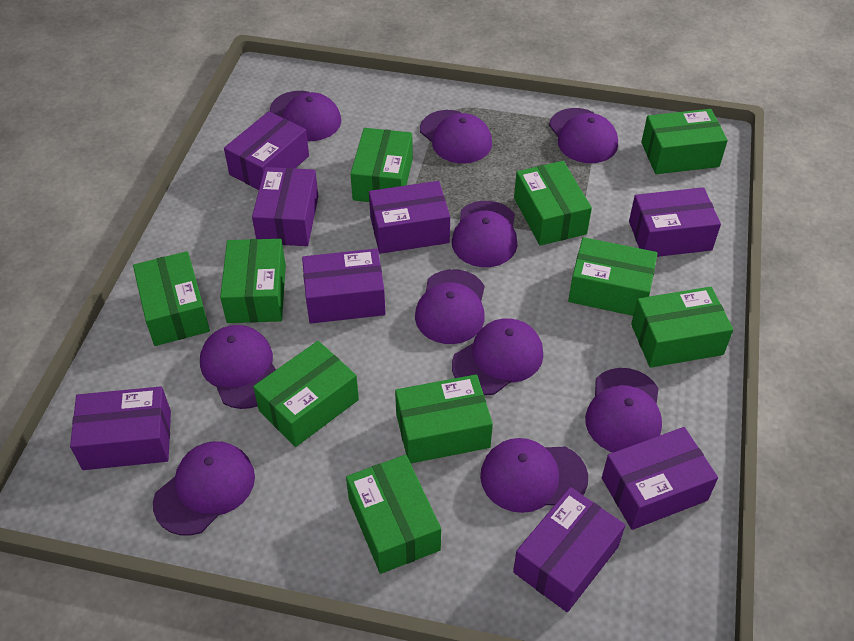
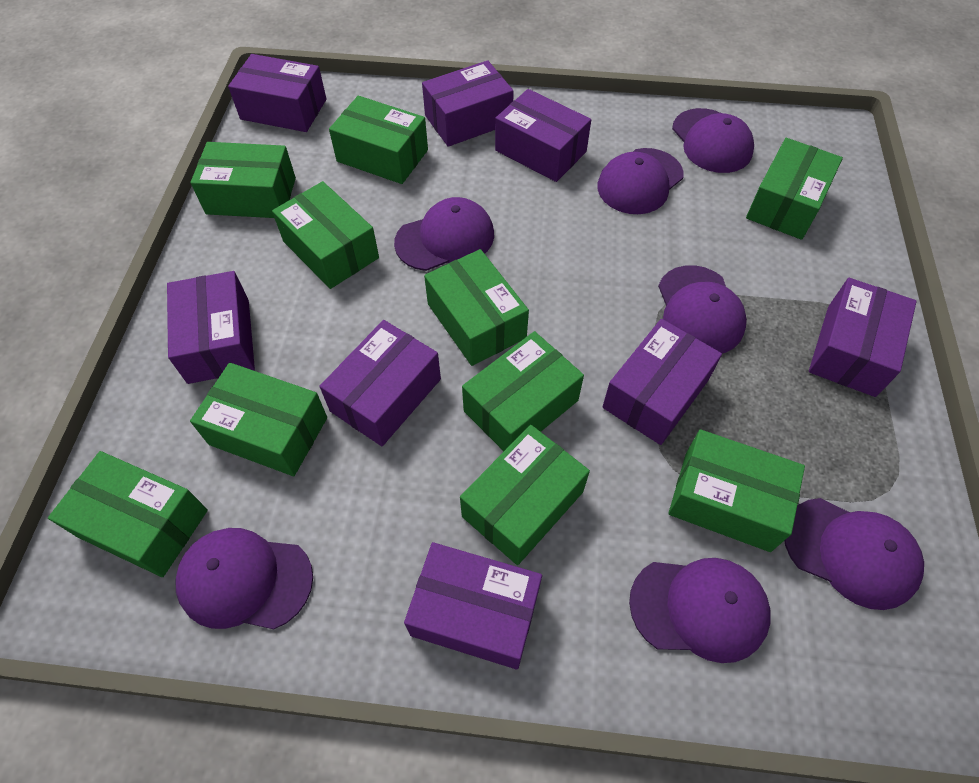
purple cap: [153,441,255,536] [200,325,276,409] [270,91,341,141] [415,269,485,344] [420,110,492,163] [452,201,518,267] [452,318,543,395] [480,438,588,513] [549,108,618,163] [585,368,662,452] = 10 -> [176,528,313,629] [394,197,494,271] [597,148,684,214] [629,558,771,663] [658,265,747,353] [672,108,754,173] [784,498,924,610] = 7

